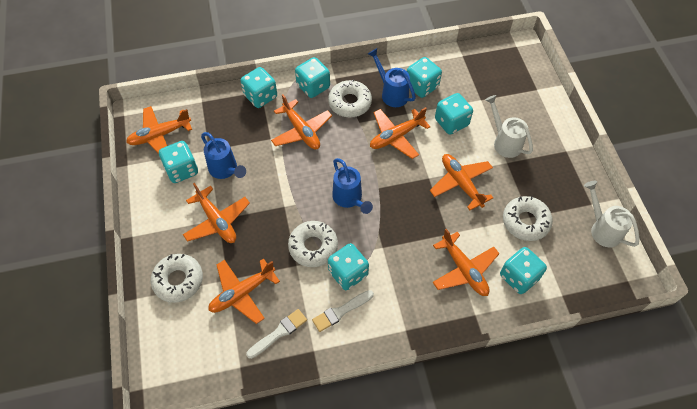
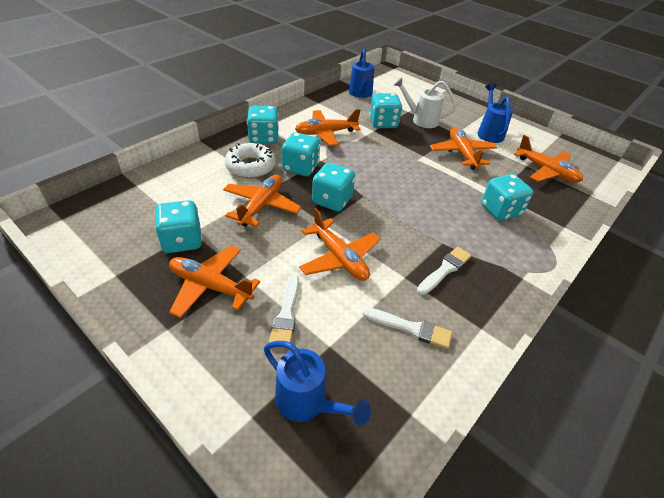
orange plane: [126,106,192,154] [183,183,250,243] [208,258,280,324] [271,94,332,149] [370,107,431,159] [430,154,493,210] [432,229,499,296] = 7 -> [169,245,260,318] [223,175,301,227] [295,109,360,146] [299,208,380,281] [430,127,497,170] [514,135,583,183] = 6
turquoise dice: [159,141,198,183] [241,67,277,108] [295,57,330,98] [328,243,369,290] [407,57,442,98] [435,93,473,135] [500,247,547,294] = 7 -> [155,200,202,253] [247,106,279,144] [282,132,320,176] [312,163,355,211] [369,93,402,128] [481,174,533,221] = 6
white brush: [246,309,307,359] [312,290,374,332] = 2 -> [269,275,299,348] [363,307,452,349] [417,247,472,295] = 3
white donut: [151,254,203,303] [288,221,338,267] [328,80,372,117] [503,196,553,241] = 4 -> [225,143,276,179] = 1
white watering can: [485,95,533,158] [584,181,639,247] = 2 -> [394,77,456,128] = 1

